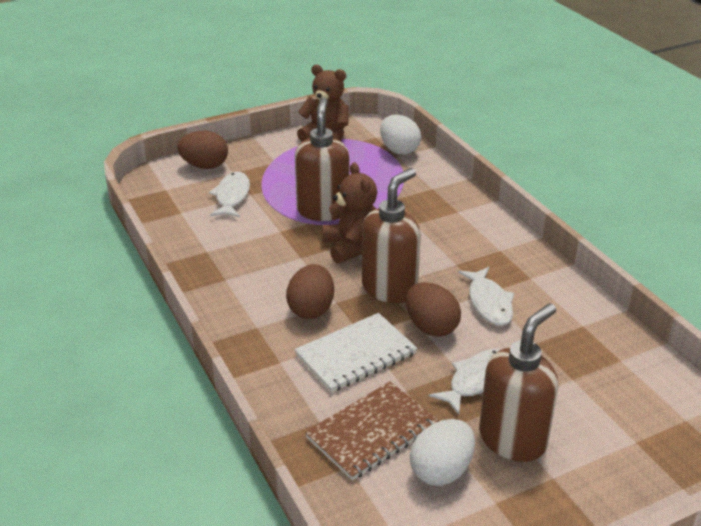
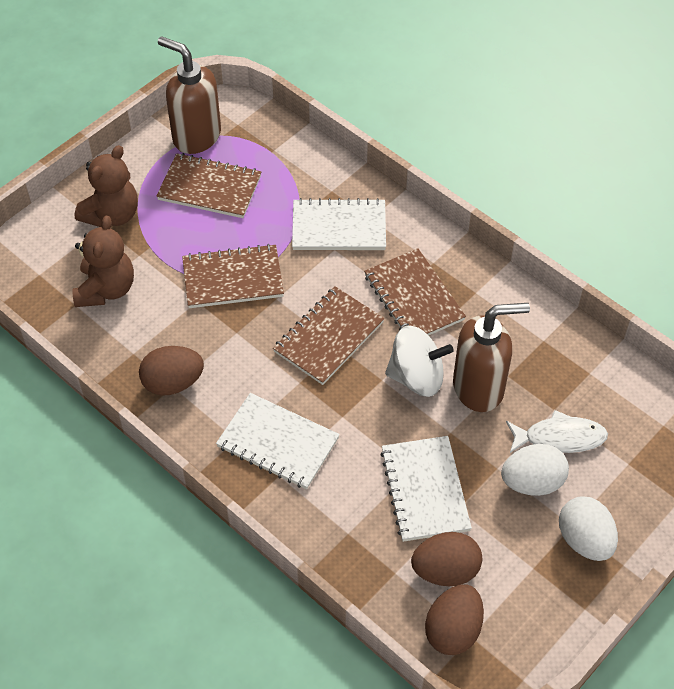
brown notebook: [305,382,439,480] = 1 -> [157,153,261,218] [182,244,284,308] [273,286,384,385] [364,248,466,336] = 4
brown soap dispenser: [295,97,349,221] [362,168,421,303] [479,303,558,462] = 3 -> [158,36,221,154] [453,303,530,412] = 2
white fish: [209,172,250,217] [429,349,502,415] [458,267,514,326] = 3 -> [506,410,608,453] = 1
white notebook: [294,313,417,393] = 1 -> [216,393,340,489] [292,198,386,250] [380,436,472,542] = 3
white spinning top: none = 0 -> [385,326,454,397] = 1

